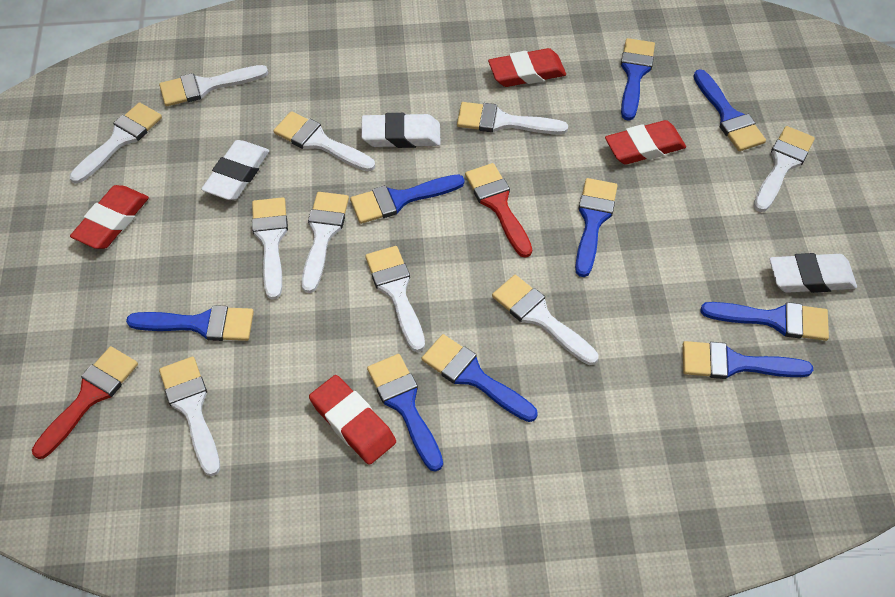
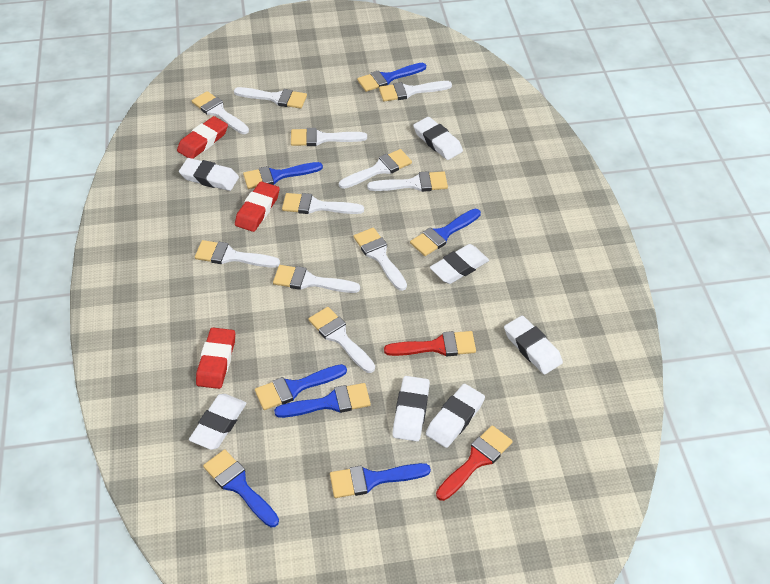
blue brush: [126,305,254,341] [350,174,465,224] [367,354,443,472] [422,334,538,422] [575,178,618,277] [621,38,655,121] [683,341,813,379] [693,69,766,151] [701,302,829,341] = 9 -> [203,449,279,527] [243,162,323,189] [255,364,347,410] [274,383,371,418] [330,463,431,498] [357,63,426,92] [410,209,481,256] = 7
red eraser: [70,185,149,249] [309,375,396,465] [488,48,566,87] [605,120,686,165] = 4 -> [177,116,228,159] [196,328,235,389] [235,181,280,232] = 3
white brush: [69,102,162,184] [159,65,268,106] [159,357,220,476] [252,197,288,300] [273,111,375,172] [302,192,349,293] [365,246,425,352] [457,102,568,134] [492,275,598,365] [753,126,815,212] = 10 -> [192,91,249,134] [195,240,280,268] [234,87,307,108] [273,265,360,293] [282,193,364,214] [291,128,367,146] [308,307,375,373] [339,149,412,189] [354,228,407,291] [367,171,448,192] [379,81,452,102] = 11
white eraser: [201,140,269,200] [361,113,441,148] [769,253,857,293] = 3 -> [179,158,239,191] [189,394,246,450] [392,376,430,441] [413,117,463,160] [426,384,485,448] [430,244,489,284] [504,316,563,375] = 7

